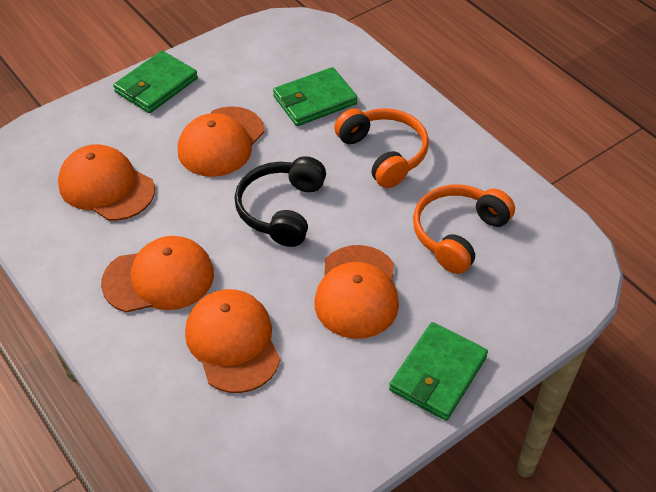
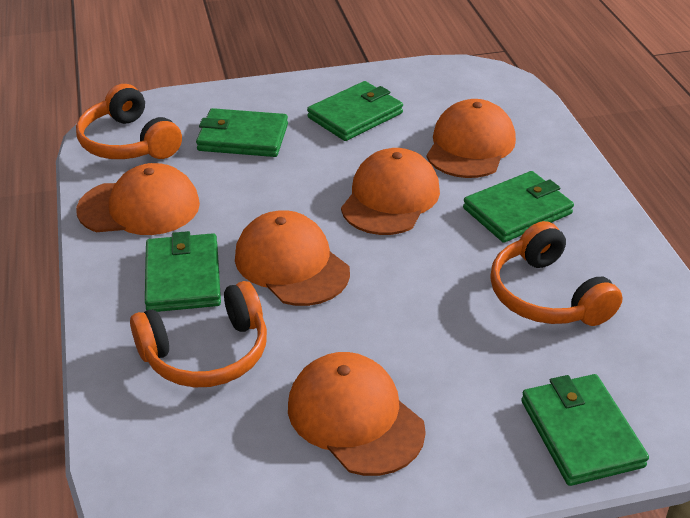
black headphones: [235,156,326,247] = 1 -> none = 0
green wallet: [113,51,198,113] [273,67,358,126] [389,322,488,421] = 3 -> [145,231,221,312] [196,108,288,157] [307,81,403,141] [463,171,574,243] [521,374,649,486] = 5
orange headphones: [334,108,429,188] [413,185,515,274] = 2 -> [76,84,182,159] [130,281,267,387] [490,221,623,326] = 3

